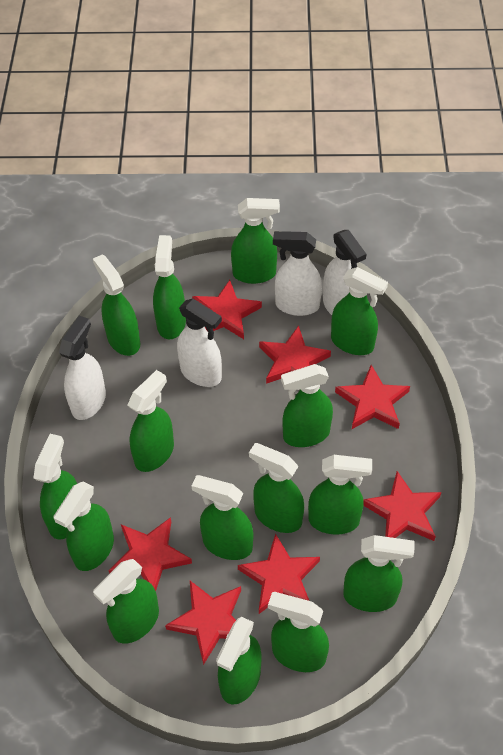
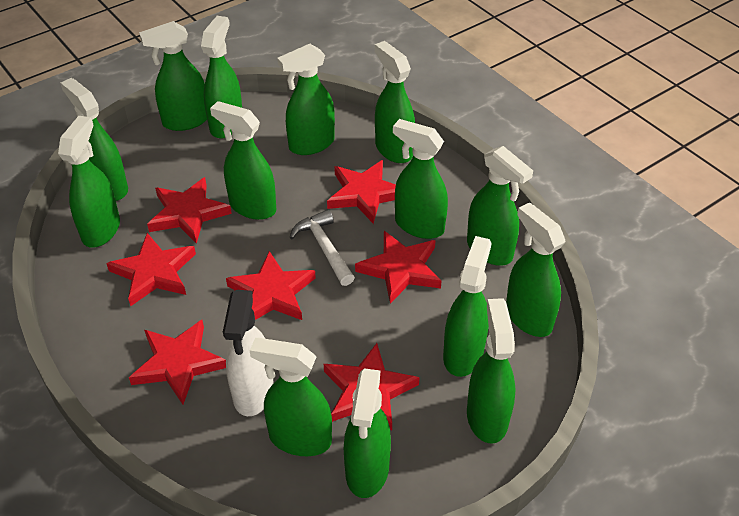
green spray bottle: [33,434,77,540] [53,481,114,571] [93,254,140,356] [93,559,159,644] [128,370,174,472] [153,235,186,340] [192,475,253,560] [216,617,262,704] [231,198,280,284] [249,443,304,533] [268,592,329,672] [281,364,333,447] [308,455,372,534] [331,267,388,355] [343,535,414,612] = 15 -> [58,116,120,248] [60,78,128,201] [139,21,207,131] [201,16,242,138] [210,101,276,220] [250,338,332,456] [277,44,335,155] [344,368,391,498] [375,41,415,163] [393,119,448,239] [443,236,492,377] [467,146,533,266] [467,298,516,444] [506,202,565,337] = 14
white hammer: none = 0 -> [289,209,355,286] = 1
white spray bottle: [59,316,106,420] [177,299,222,387] [273,231,322,316] [323,230,367,315] = 4 -> [223,290,274,416] = 1

